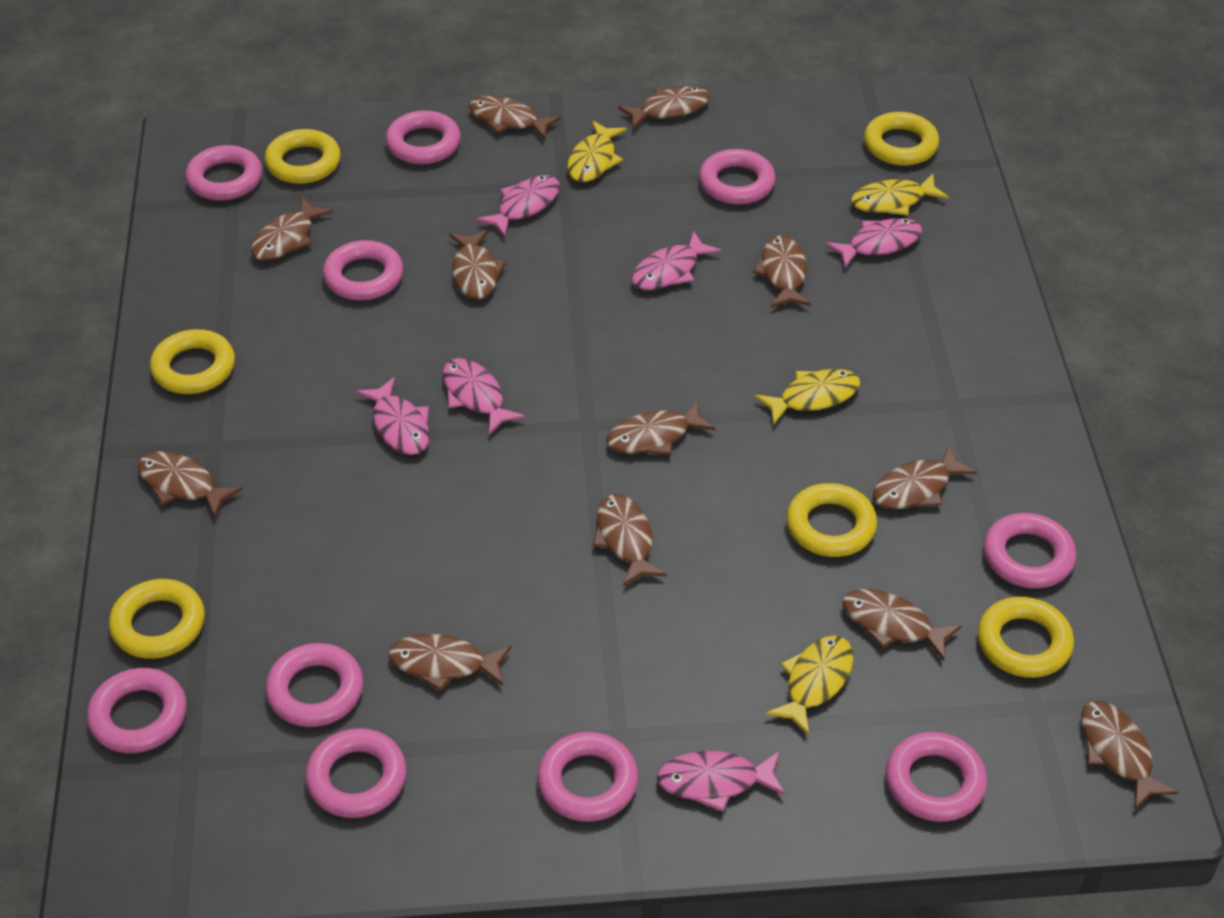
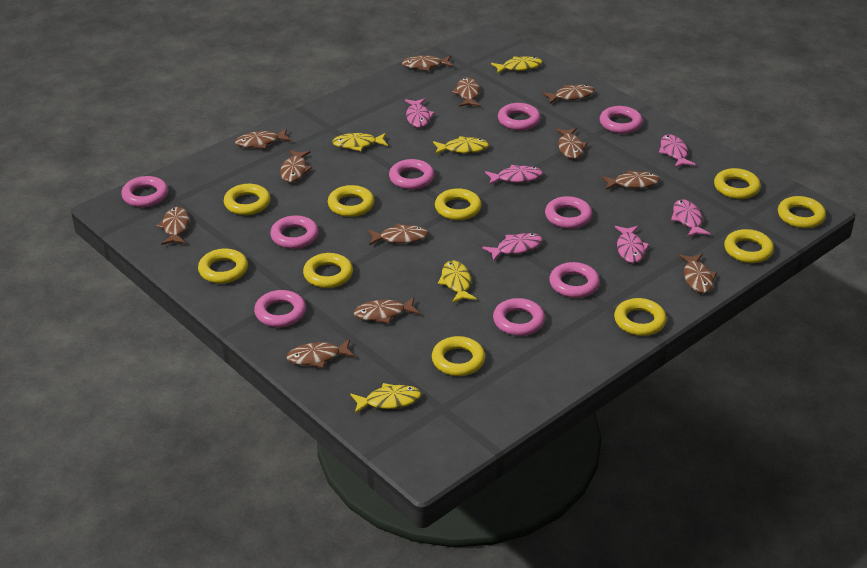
pink ring: [87,668,187,753] [185,145,262,201] [265,643,363,727] [305,728,407,818] [323,240,403,301] [386,110,461,164] [537,732,638,822] [699,149,776,205] [886,732,987,822] [983,513,1076,589] = 10 -> [121,176,168,207] [254,290,306,327] [270,215,319,249] [389,159,434,189] [493,298,545,336] [498,103,541,130] [545,196,592,229] [549,262,600,298] [600,106,643,134] = 9
yellow fish: [567,121,627,182] [754,369,861,425] [766,635,854,735] [851,174,949,216] = 4 -> [332,133,388,151] [351,383,421,414] [433,136,489,154] [438,261,477,303] [491,56,542,74] = 5
yellow ring: [109,579,205,659] [150,329,235,394] [264,129,341,184] [786,483,877,557] [864,112,939,166] [978,597,1074,678] = 6 -> [198,248,248,284] [224,184,270,215] [303,253,353,288] [328,185,374,217] [432,336,485,376] [435,188,482,220] [614,298,667,336] [714,168,761,199] [724,229,774,263] [778,196,826,228] = 10

